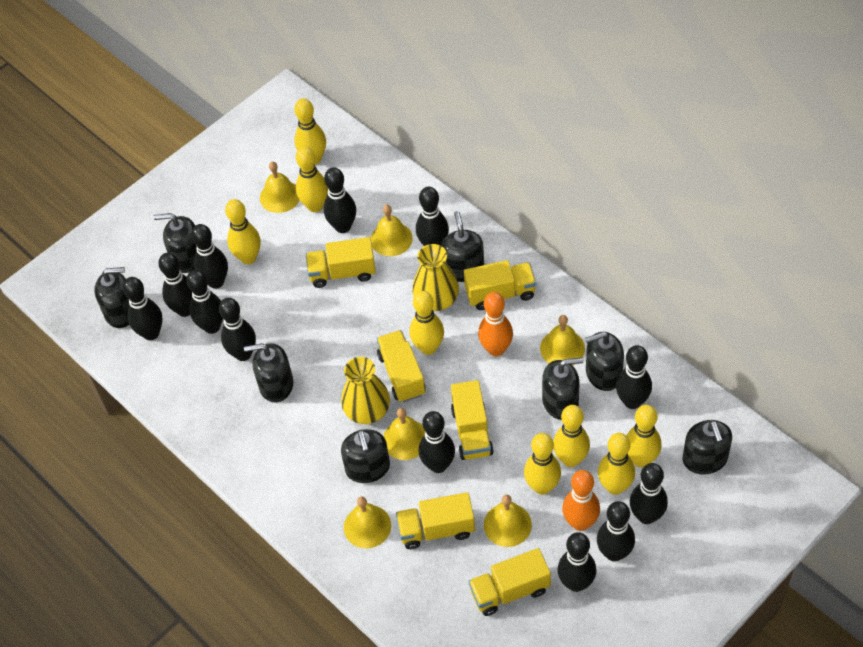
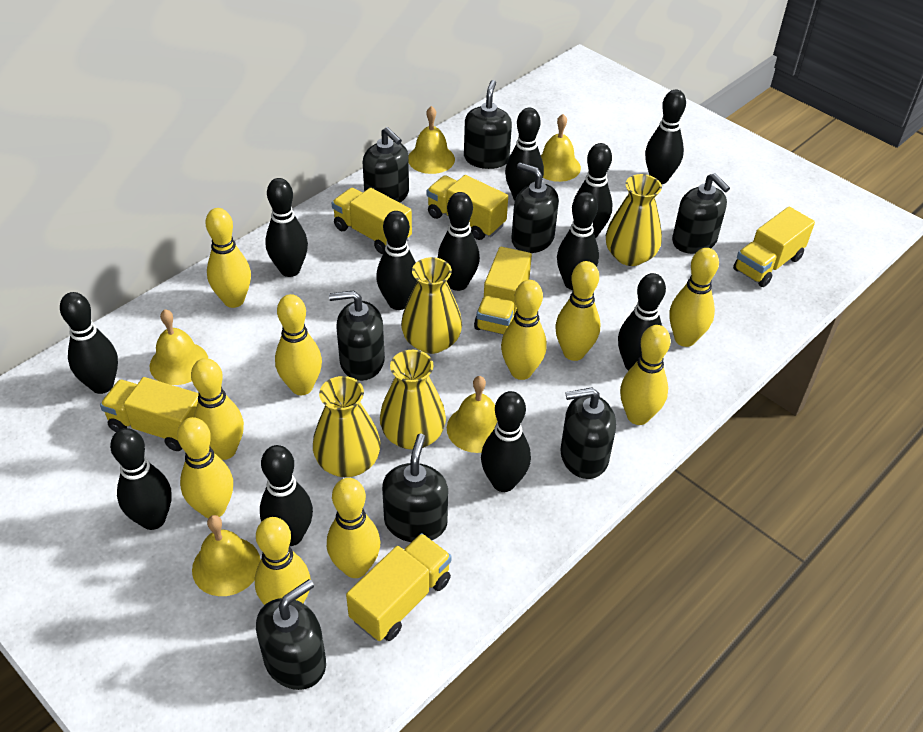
orange bowling pin: [478,292,513,356] [562,470,600,531] = 2 -> none = 0
yellow bell: [260,162,300,213] [344,496,391,548] [371,205,413,256] [383,408,425,460] [484,495,532,547] [540,315,585,366] = 6 -> [150,309,208,385] [192,515,261,596] [408,106,455,174] [447,376,497,453] [541,114,581,182] = 5
yellow bowling pin: [225,199,261,264] [294,98,326,165] [296,146,328,212] [409,291,444,355] [524,433,561,495] [553,405,590,467] [598,433,635,495] [626,405,661,467] = 8 -> [177,417,233,518] [191,358,244,460] [205,208,251,308] [254,517,311,605] [275,294,322,395] [327,478,380,578] [501,280,547,380] [555,261,600,361] [620,325,671,425] [669,248,719,347] = 10
yellow vase: [341,357,390,424] [412,244,459,311] = 2 -> [313,376,381,477] [380,350,446,449] [401,257,462,354] [606,174,662,266] = 4

